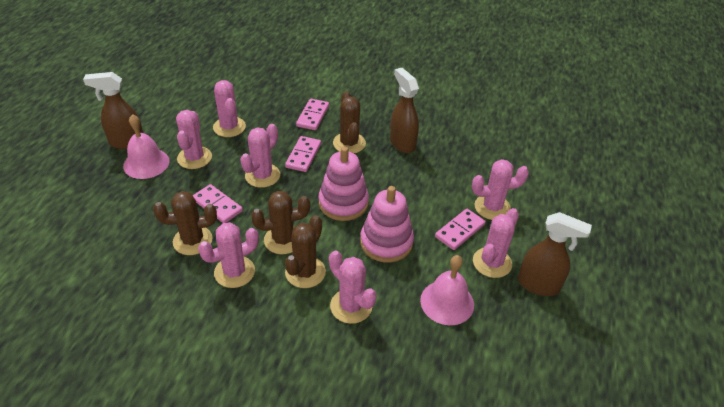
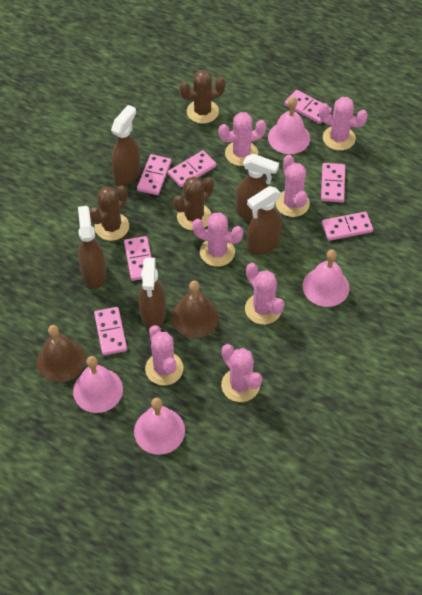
brown bell: none = 0 -> [37,325,86,382] [171,281,219,338] = 2
brown cactus: [153,191,217,255] [251,191,310,254] [285,215,326,288] [333,92,366,153] = 4 -> [90,186,129,241] [173,176,214,231] [179,70,226,124] = 3
brown spray bottle: [83,72,143,149] [390,68,419,153] [518,212,592,296] = 3 -> [78,206,106,289] [111,105,141,186] [139,258,166,329] [236,154,279,221] [247,186,282,255] = 5
pink bell: [123,114,169,179] [420,255,474,325] = 2 -> [73,356,123,413] [134,398,185,455] [268,97,310,154] [303,249,350,307] = 4
pink domino: [193,184,243,223] [285,136,321,172] [296,99,329,130] [435,209,486,250] = 4 -> [94,307,127,355] [124,236,152,281] [137,154,171,195] [168,150,216,187] [285,90,332,124] [321,163,345,202] [322,212,373,241] = 7
pink stacking toy: [318,146,369,221] [360,186,414,263] = 2 -> none = 0

